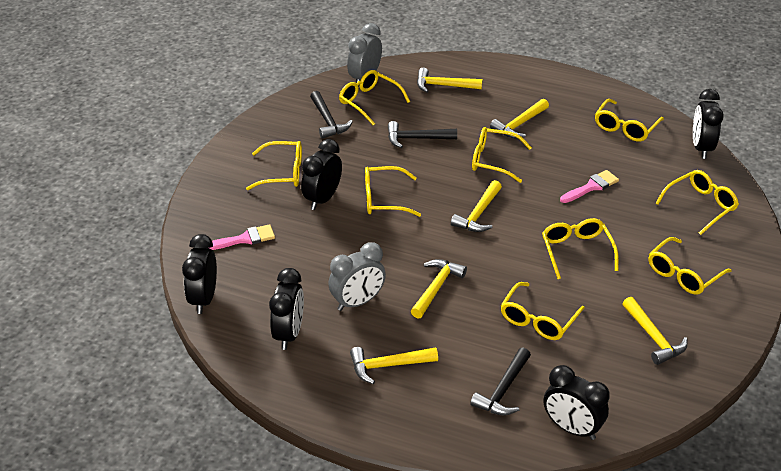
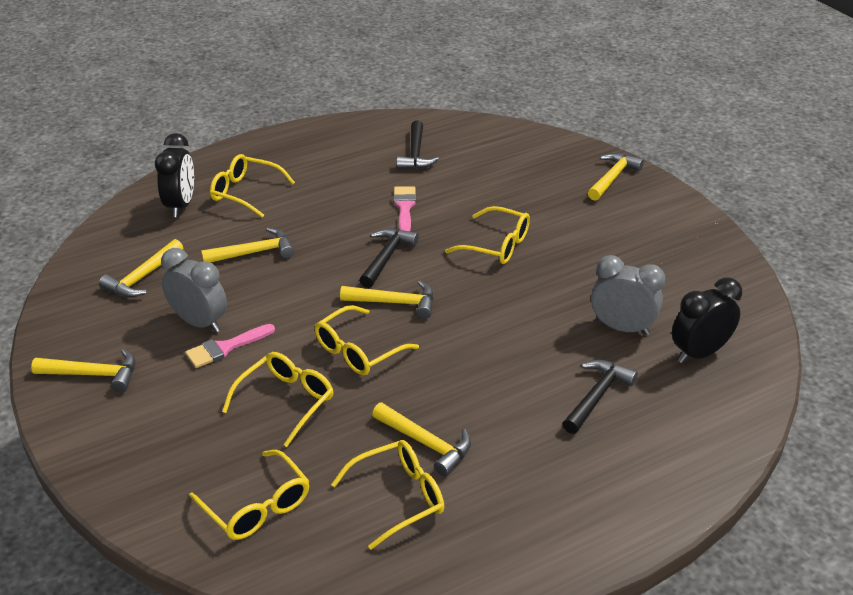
black clock: [182,234,217,314] [269,268,304,350] [301,139,342,210] [544,365,610,440] [693,89,724,159] = 5 -> [155,133,194,217] [672,278,742,363] = 2
yellow glasses: [246,141,302,190] [339,70,410,125] [365,166,421,217] [472,127,532,183] [501,282,585,340] [542,218,619,279] [595,99,664,141] [649,237,731,295] [656,170,739,235] = 9 -> [189,450,309,540] [210,154,295,217] [222,352,334,447] [314,305,419,375] [331,440,444,549] [445,206,530,264] = 6

